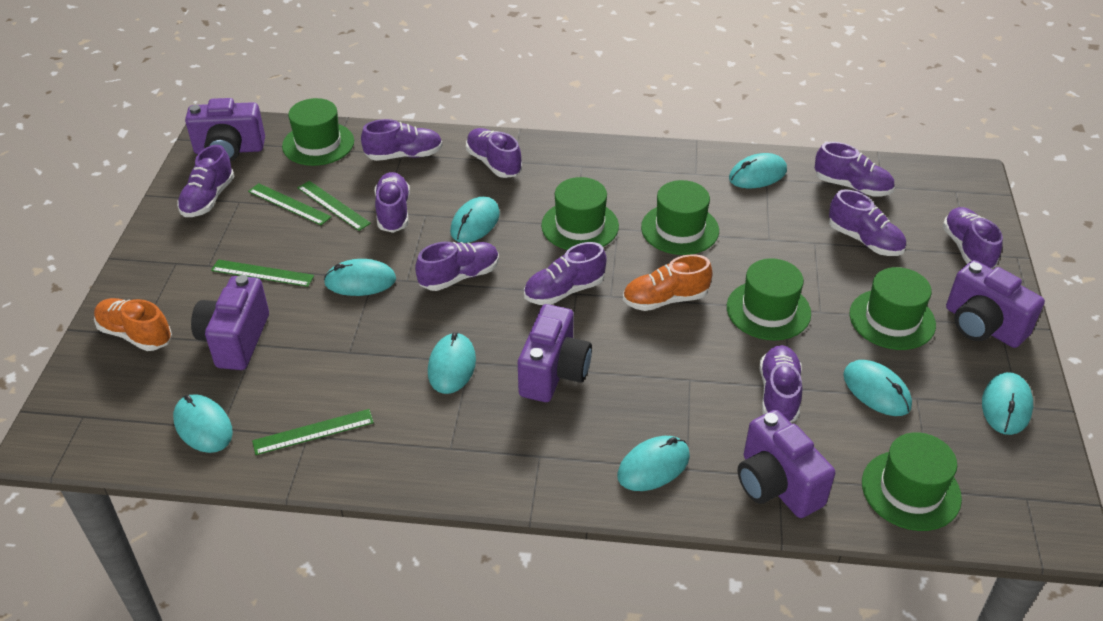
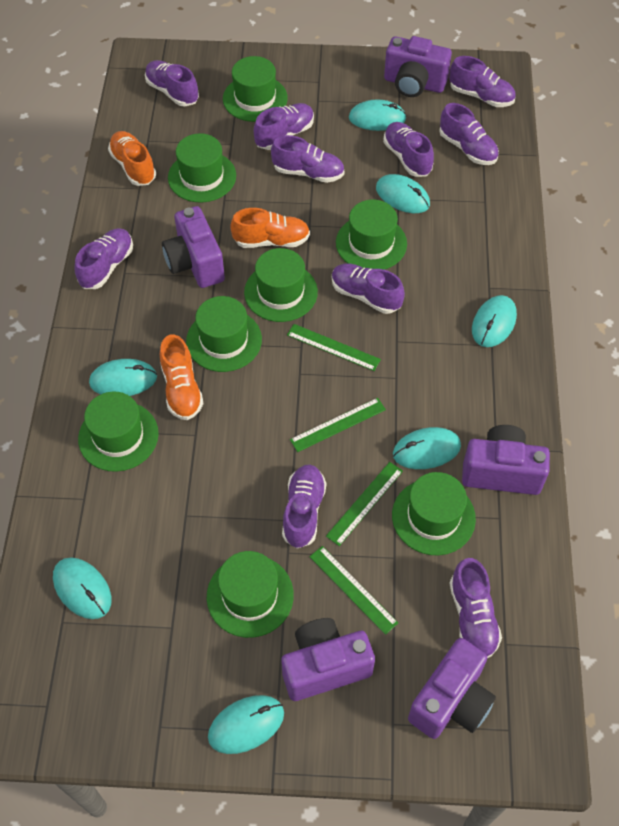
green hat: [282,98,354,166] [541,177,619,250] [641,180,719,255] [727,258,811,340] [850,267,936,350] [862,432,962,531] = 6 -> [78,392,159,472] [168,133,236,202] [186,296,262,372] [207,551,294,638] [223,56,288,122] [244,248,318,322] [336,199,407,270] [392,472,476,555] = 8
orange shoe: [94,298,172,351] [623,254,713,311] = 2 -> [108,131,156,186] [160,335,204,420] [230,208,310,248] = 3
turquoise mouse: [173,394,233,453] [324,259,396,296] [428,332,476,394] [450,197,500,243] [617,436,690,491] [729,153,787,188] [843,360,912,416] [982,372,1033,435] = 8 -> [53,557,112,619] [89,359,157,396] [208,695,284,754] [349,100,407,131] [376,174,430,213] [393,427,461,469] [472,295,517,347] = 7

